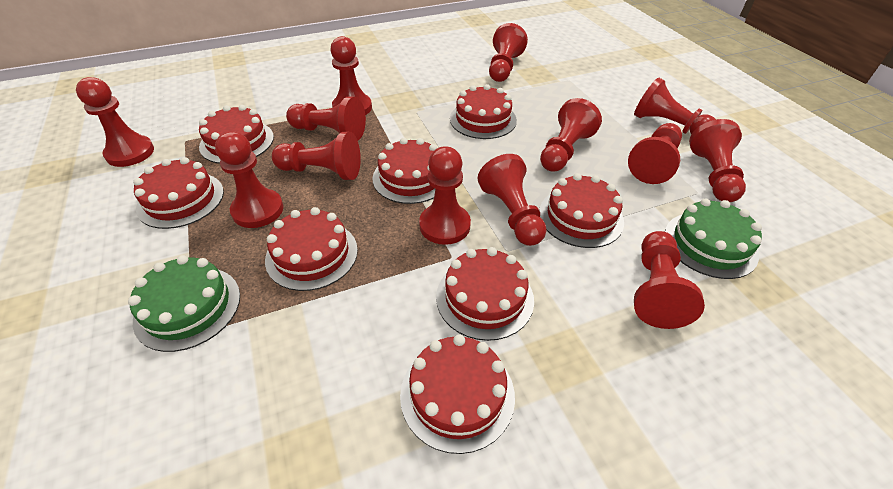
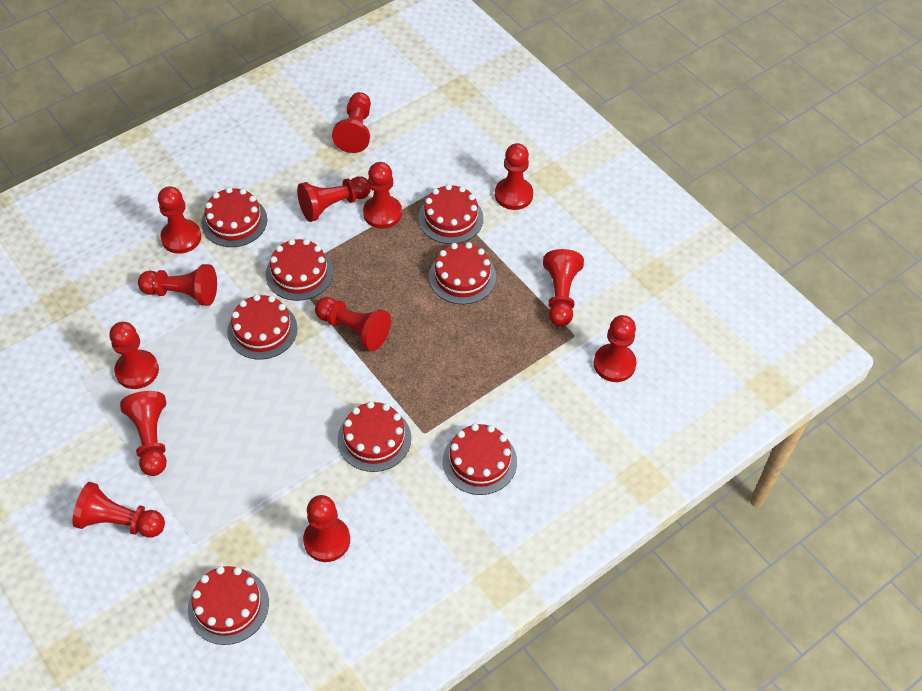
green cake: [128,255,240,352] [665,198,762,279] = 2 -> none = 0

